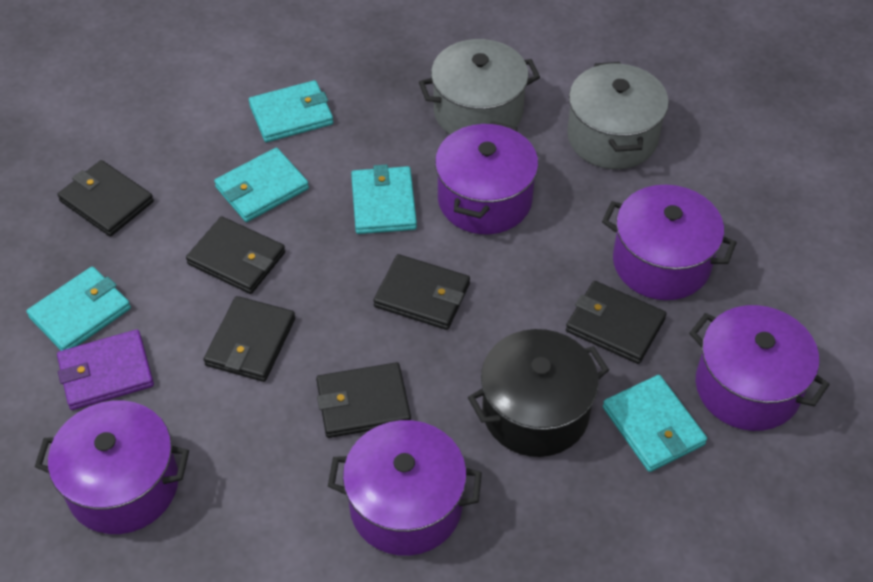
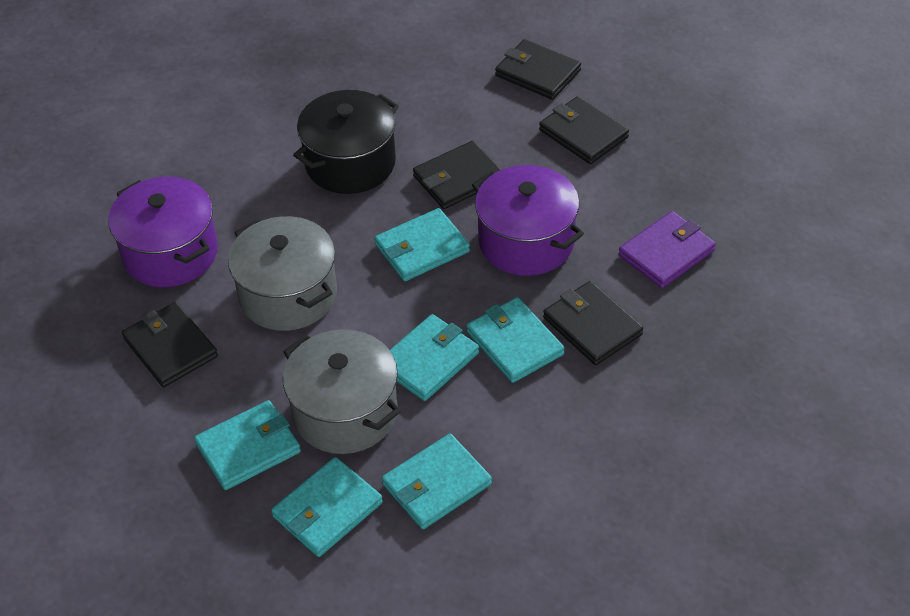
black wallet: [57,160,154,236] [186,217,285,294] [204,296,295,382] [316,362,411,438] [373,254,470,330] [566,281,666,364] = 6 -> [122,302,218,387] [413,141,502,209] [495,39,581,100] [539,96,629,164] [543,281,643,365] = 5
purple pot: [35,400,189,534] [328,420,482,556] [435,121,538,234] [602,185,737,300] [689,305,830,431] = 5 -> [108,177,218,287] [472,165,584,276] = 2
turquoise wallet: [26,267,131,351] [214,148,309,222] [249,80,333,142] [351,164,417,234] [603,375,707,472] = 5 -> [194,400,301,490] [271,457,383,557] [374,208,470,281] [382,434,492,529] [390,314,479,401] [466,297,564,383] = 6

